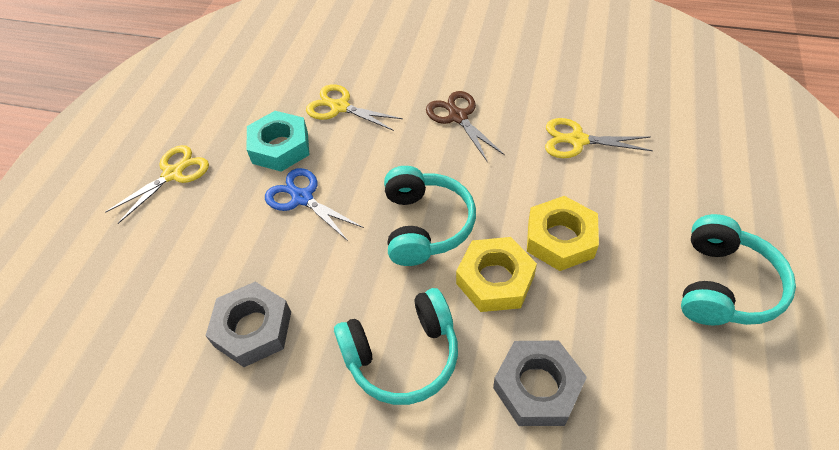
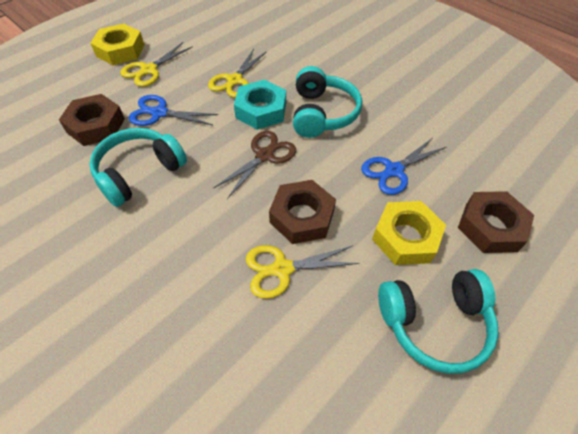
blue scissors: [265,168,364,241] = 1 -> [129,95,218,126] [361,138,446,195] = 2
brown nut: none = 0 -> [59,94,125,146] [269,180,336,244] [458,191,534,253] = 3
grey nut: [206,282,291,367] [493,340,587,426] = 2 -> none = 0

